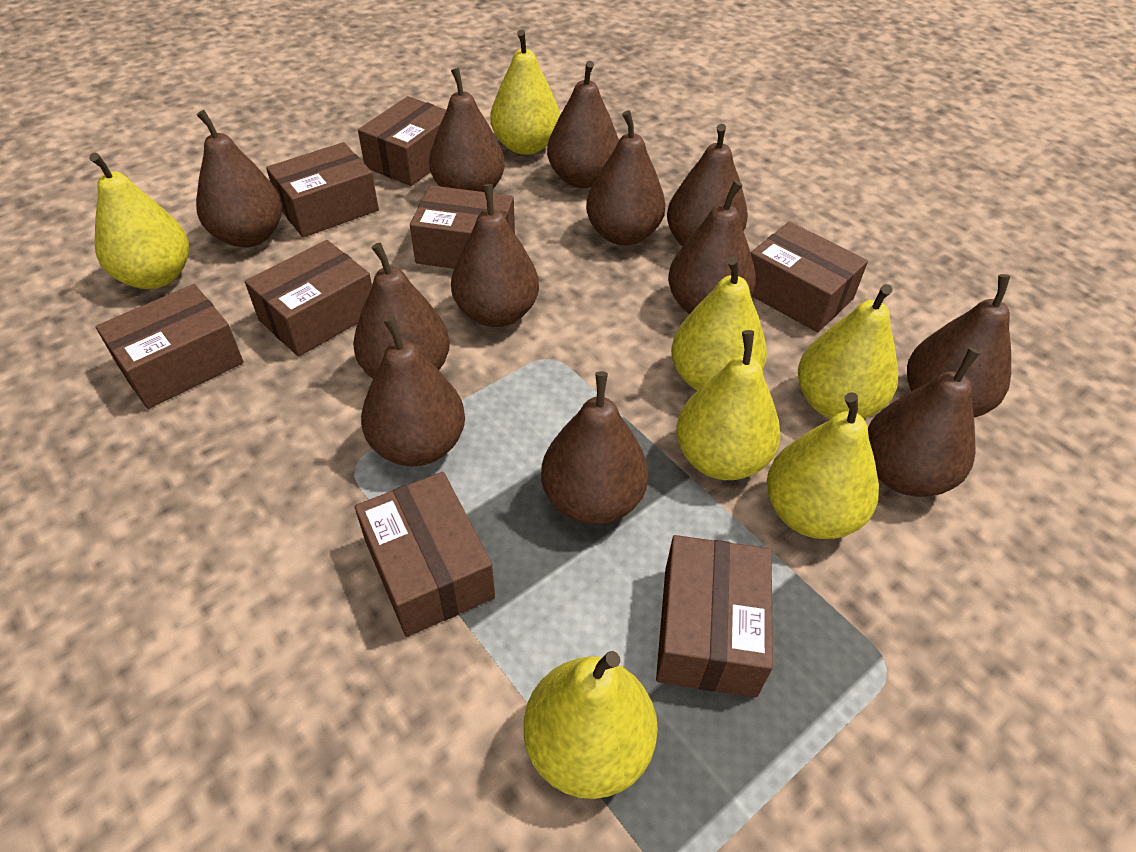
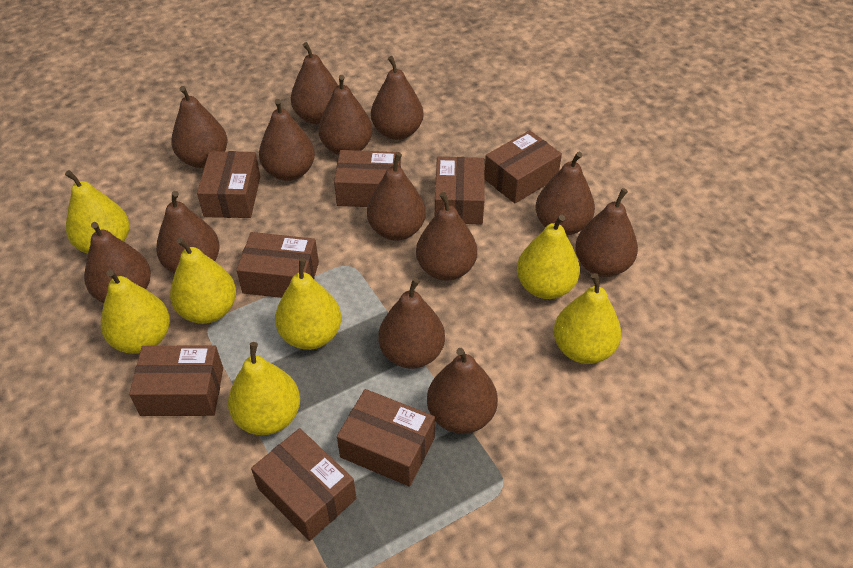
brown pear: [196,110,282,247] [353,243,450,378] [361,316,465,466] [429,68,505,192] [451,184,539,327] [541,371,649,525] [547,61,619,188] [586,110,666,245] [667,124,748,246] [668,180,756,314] [868,348,980,497] [907,274,1011,417] = 12 -> [84,222,151,303] [156,191,220,274] [171,86,228,168] [259,99,315,181] [291,42,338,125] [318,75,373,155] [367,153,426,241] [371,56,424,140] [378,278,445,369] [416,192,477,281] [427,348,498,434] [535,152,595,236] [575,188,638,277] = 13

